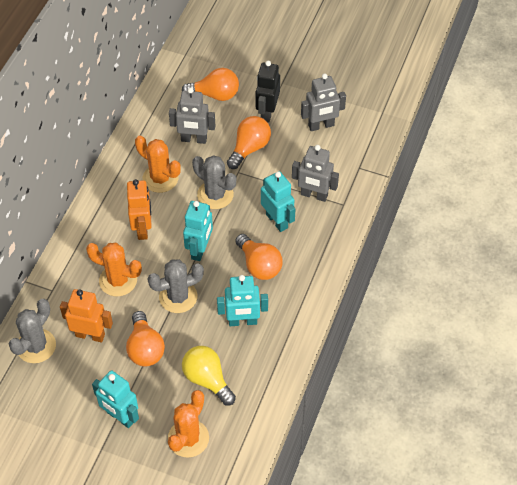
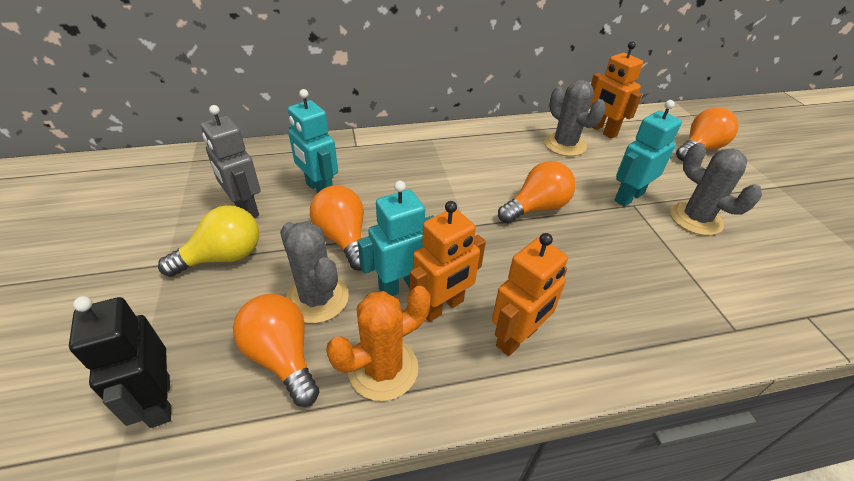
grey robot: [169,88,215,144] [292,145,339,202] [301,73,346,131] = 3 -> [201,105,261,218] = 1
orange cactus: [86,243,142,297] [135,136,181,193] [168,390,209,458] = 3 -> [326,286,431,401] = 1
orange robot: [60,289,113,342] [127,179,152,240] = 2 -> [410,201,486,322] [492,233,568,356] [590,41,643,138] = 3
turquoise robot: [92,370,139,428] [183,201,213,261] [217,275,268,326] [261,171,296,232] = 4 -> [288,89,338,193] [358,181,435,296] [614,100,682,207] = 3

